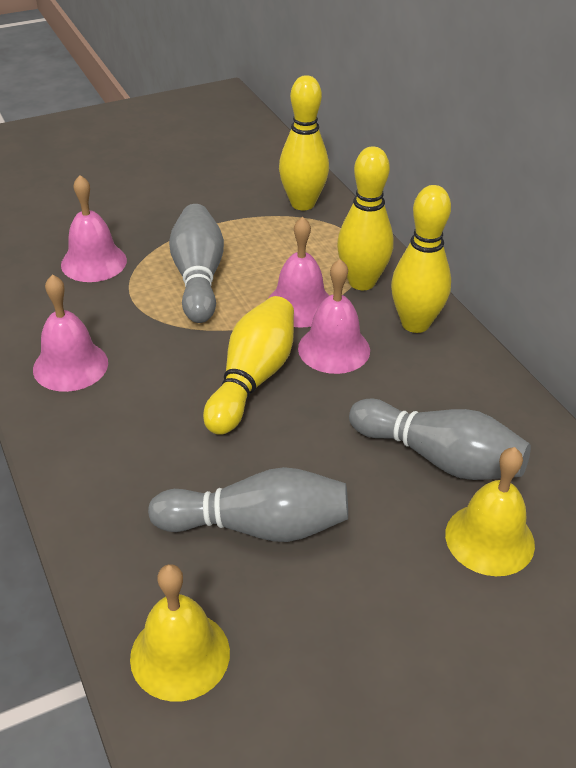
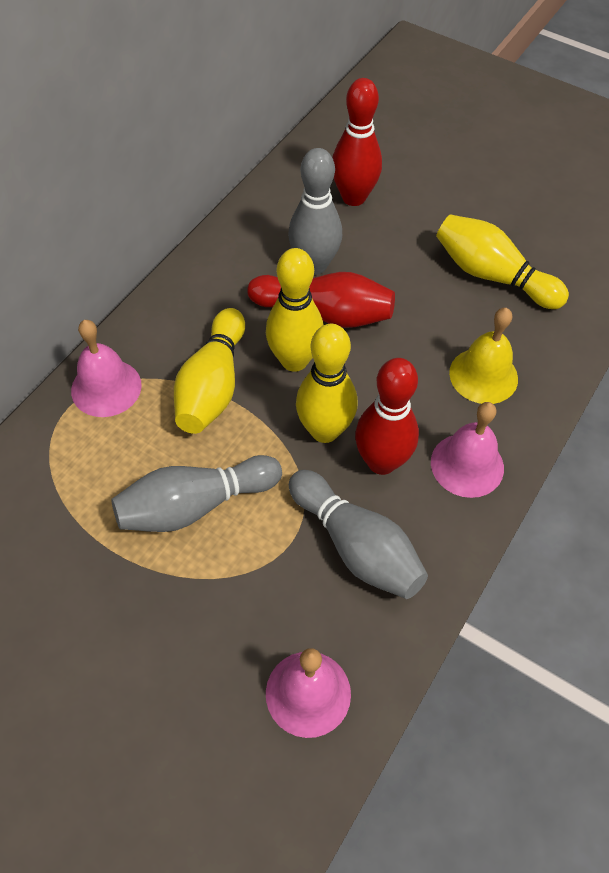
pink bell: [33,275,108,392] [61,175,127,282] [268,217,329,328] [298,259,370,374] = 4 -> [71,320,142,417] [266,648,351,738] [431,402,504,498] = 3
red bowling pin: none = 0 -> [247,272,395,328] [332,78,382,206] [355,358,419,475] = 3
yellow bell: [130,564,230,702] [445,447,535,576] = 2 -> [449,308,518,404] = 1

